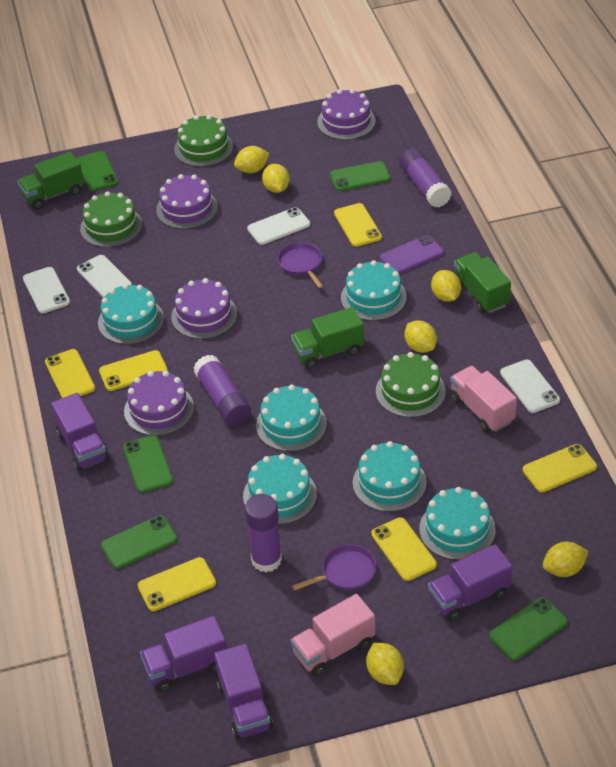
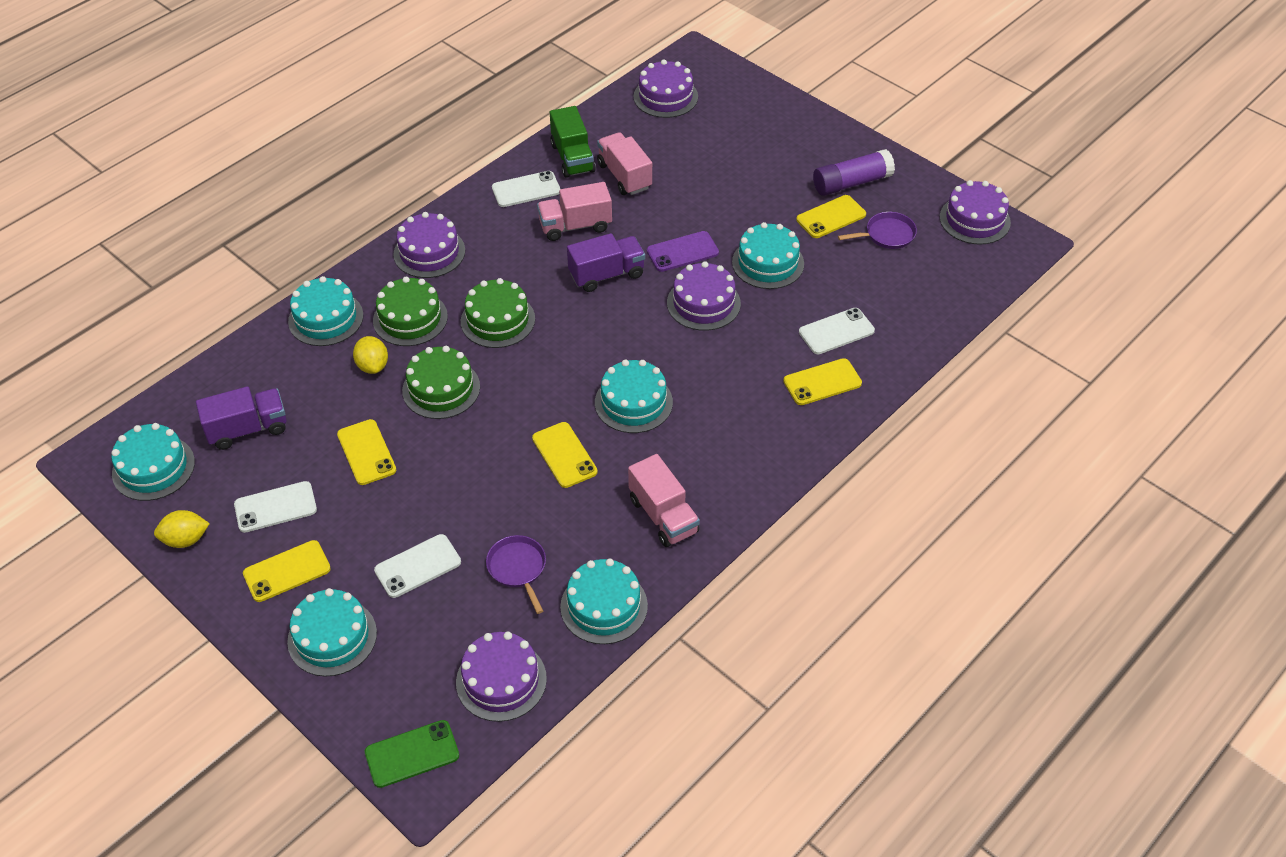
green phone: [77,151,118,191] [101,515,177,569] [123,435,173,493] [330,161,391,191] [489,597,568,661] = 5 -> [365,720,459,788] = 1
green truck: [17,152,84,210] [291,307,364,369] [454,252,511,313] = 3 -> [550,106,596,178] = 1
pink truck: [290,594,375,676] [450,366,517,432] = 2 -> [537,182,612,241] [597,132,652,195] [628,454,700,547] = 3
purple cake: [124,371,194,436] [156,174,218,229] [171,278,237,339] [317,89,375,140] = 4 -> [393,212,465,278] [456,632,547,722] [634,60,698,118] [667,261,741,331] [940,180,1011,245] = 5
purple glue stick: [193,355,251,426] [245,494,282,572] [399,148,452,207] = 3 -> [813,149,895,196] = 1
purple truck: [51,393,109,471] [140,616,227,692] [214,644,273,739] [428,544,512,621] = 4 -> [196,386,287,450] [567,233,645,292] = 2
yellow lemon: [234,146,270,173] [262,164,289,193] [366,643,404,685] [405,320,437,353] [431,270,461,302] [543,542,589,577] = 6 -> [154,510,210,548] [353,336,388,374] = 2
yellow phone: [45,349,95,398] [99,350,168,391] [138,557,216,611] [334,203,382,247] [371,517,437,581] [523,444,597,493] = 6 -> [243,540,331,602] [337,419,396,485] [532,422,598,488] [783,358,862,405] [796,195,866,238] = 5

